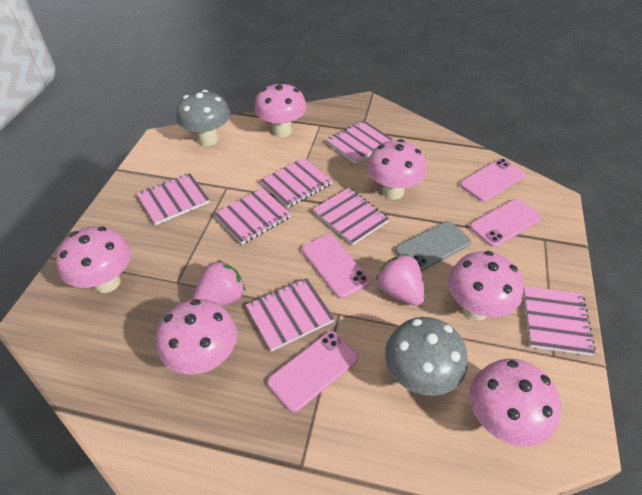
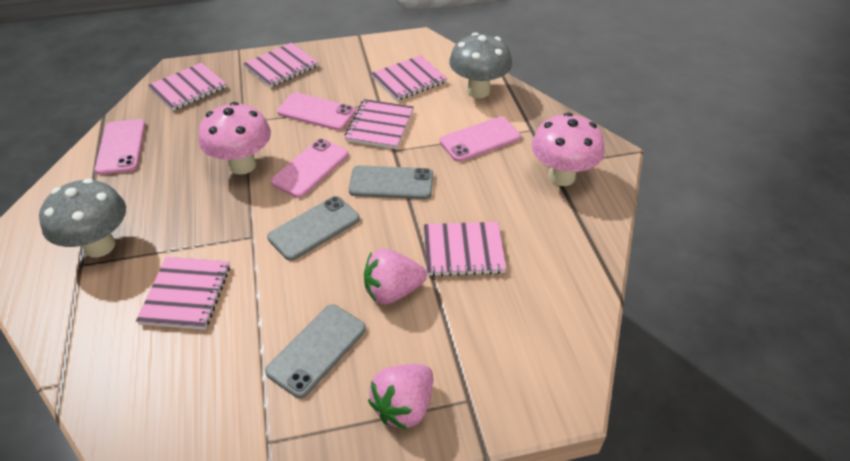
grey phone: [395,221,471,272] = 1 -> [265,305,366,398] [267,196,360,261] [349,165,433,199] = 3
pink mushroom: [56,226,131,293] [156,299,237,374] [254,82,307,137] [367,139,427,200] [448,251,524,320] [470,359,561,447] = 6 -> [198,102,271,175] [531,113,605,186] = 2
pink notebook: [137,173,210,225] [214,188,291,244] [246,278,335,351] [260,158,333,208] [313,188,389,245] [326,120,393,163] [523,286,596,356] = 7 -> [136,257,230,330] [148,63,227,111] [243,43,319,88] [345,99,414,149] [371,55,447,101] [424,222,506,277] = 6

